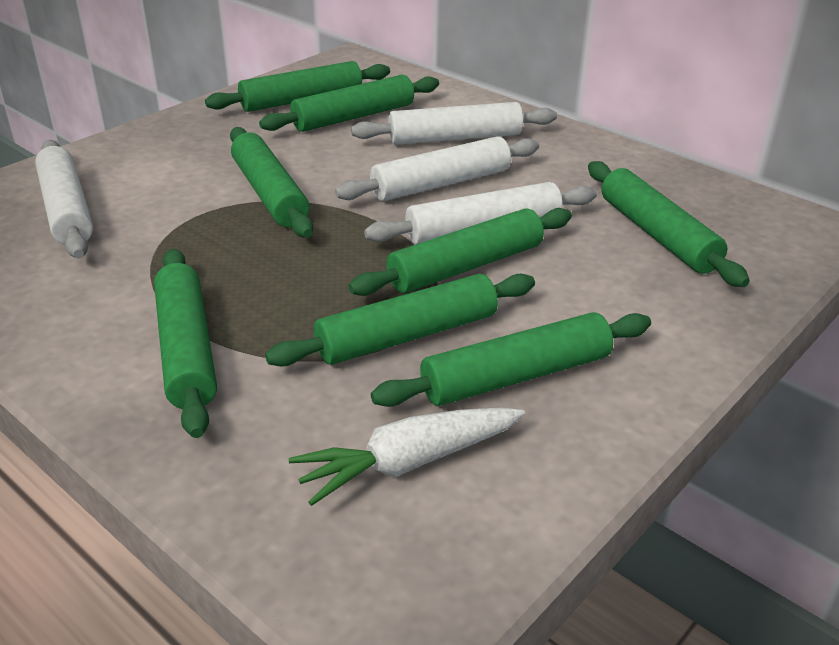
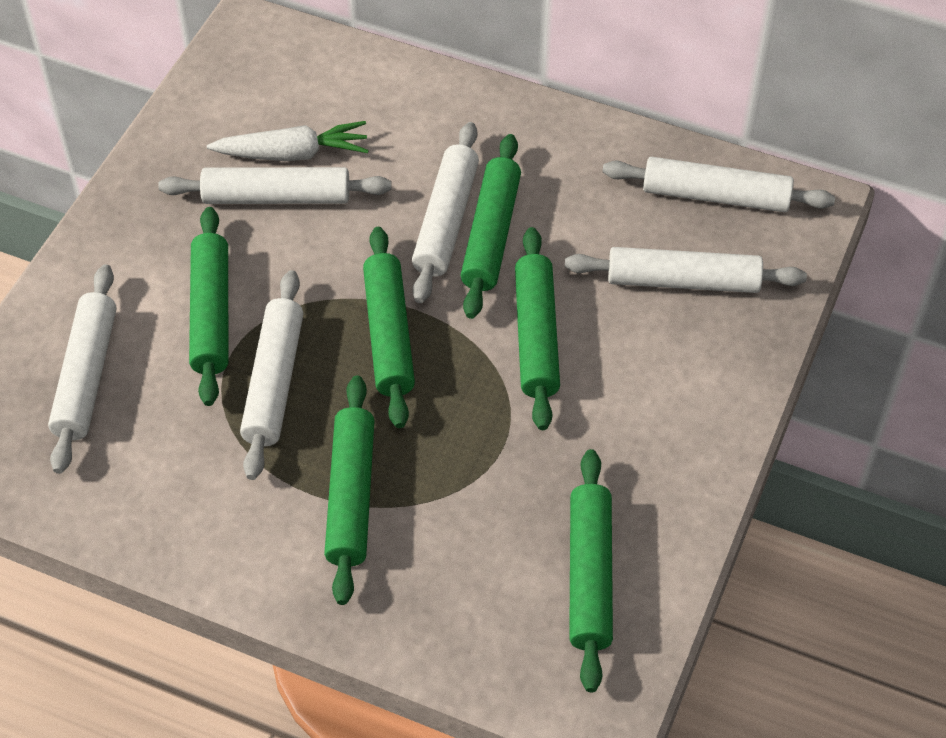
green rolling pin: [154,249,217,438] [205,61,390,112] [230,127,313,238] [259,75,439,132] [265,273,535,367] [349,208,572,296] [371,312,651,407] [588,161,750,287] = 8 -> [189,207,228,406] [324,375,375,605] [363,227,415,428] [461,134,521,319] [515,227,560,430] [569,449,613,692] = 6
white rolling pin: [35,140,93,258] [335,137,539,201] [351,102,557,145] [364,182,597,245] = 4 -> [48,264,116,474] [158,167,392,204] [240,270,303,480] [412,122,479,303] [565,247,807,293] [602,157,835,212] = 6

